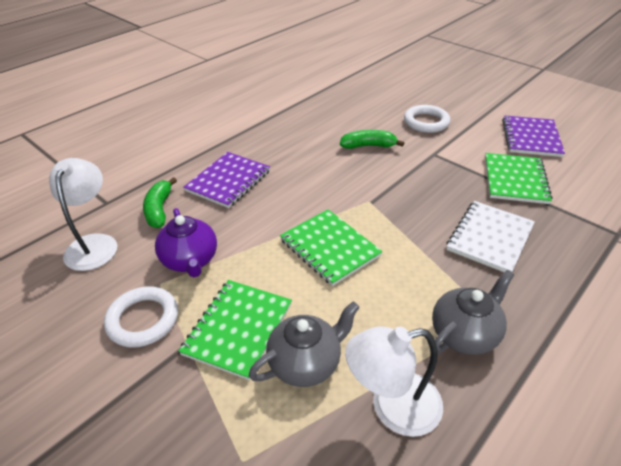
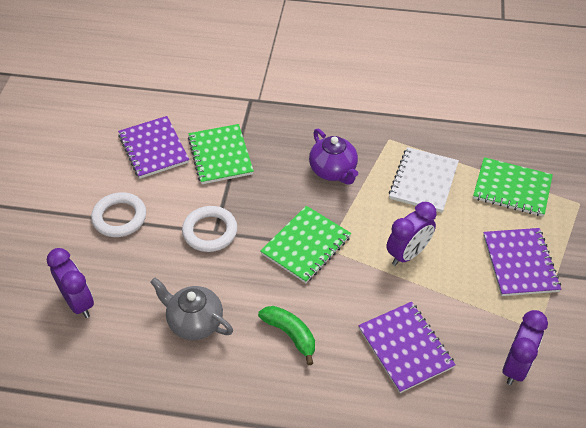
green banana: [143,177,177,228] [340,130,404,149] = 2 -> [258,306,315,365] = 1
grey teapot: [249,301,360,387] [432,270,514,355] = 2 -> [150,277,233,340] = 1
purple clock: none = 0 -> [47,248,94,318] [386,202,437,266] [503,310,548,385] = 3
purple notebook: [183,152,270,208] [502,115,565,157] = 2 -> [118,116,189,179] [358,302,456,393] [483,228,561,296] = 3
white lamp: [49,158,117,271] [345,326,443,437] = 2 -> none = 0

